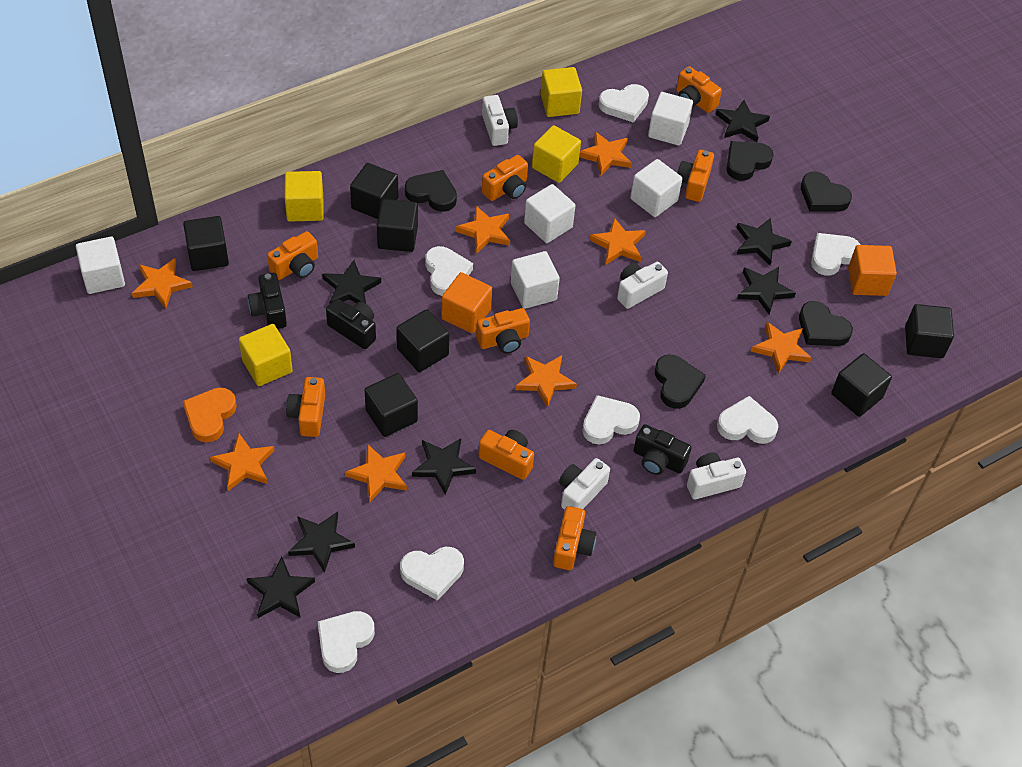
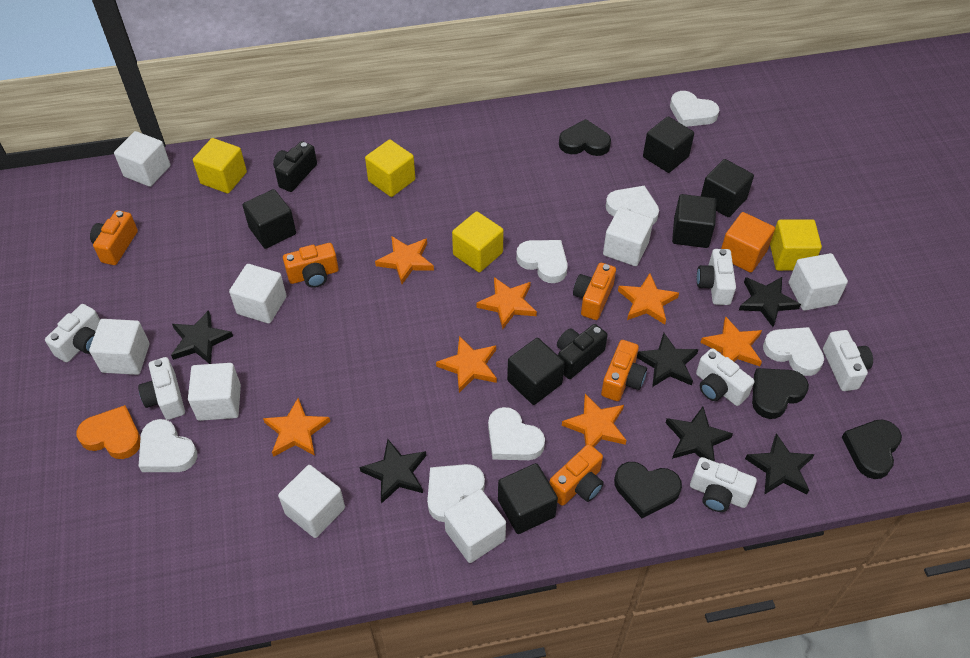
black camera: [248,273,287,329] [326,299,376,349] [633,424,692,475] = 3 -> [273,141,317,192] [557,324,608,379] = 2
black cube: [183,216,229,271] [350,163,398,219] [365,373,418,437] [377,199,418,252] [397,309,449,372] [831,353,892,417] [905,304,954,358] = 7 -> [242,189,296,249] [498,463,558,534] [507,338,565,405] [643,116,694,173] [672,194,716,248] [701,159,754,217] = 6
black heart: [405,170,457,212] [655,355,706,409] [726,141,774,181] [799,301,853,346] [801,172,852,212] = 5 -> [559,119,611,156] [614,462,682,518] [752,368,809,419] [842,420,902,479] = 4
black star: [247,557,315,618] [288,511,355,573] [322,260,381,304] [412,438,476,495] [716,100,770,142] [736,218,792,265] [737,267,796,315] = 7 -> [171,310,233,364] [360,439,426,504] [637,333,699,387] [666,407,733,462] [739,277,801,327] [745,433,814,495] = 6
orange camera: [267,231,318,280] [286,377,325,437] [476,308,530,354] [478,430,534,480] [482,155,528,201] [553,506,596,570] [676,66,722,113] [677,150,714,202] = 8 -> [90,210,138,265] [283,243,339,288] [549,444,604,506] [573,263,616,320] [601,340,647,401] = 5
orange cube: [441,272,492,333] [848,245,897,296] = 2 -> [721,212,775,273] = 1
orange star: [132,258,193,308] [210,433,275,491] [345,444,407,503] [455,206,510,254] [515,355,577,408] [579,132,632,177] [589,218,646,265] [751,322,811,374] = 8 -> [263,398,330,457] [375,236,434,284] [436,336,497,393] [476,277,537,329] [562,394,626,447] [618,273,679,324] [700,316,762,366] = 7
white camera: [482,95,518,146] [559,458,610,510] [617,262,668,309] [687,452,746,499] = 4 -> [45,304,100,362] [138,357,185,420] [690,457,757,512] [696,348,754,406] [697,249,736,305] [823,330,873,391] = 6
white cube: [76,236,125,294] [511,251,560,309] [524,184,575,243] [630,159,683,217] [648,92,693,146] = 5 -> [89,319,149,375] [114,131,171,187] [188,363,241,421] [229,264,287,324] [278,465,345,538] [444,489,506,563] [603,208,653,266] [789,253,848,311] = 8

